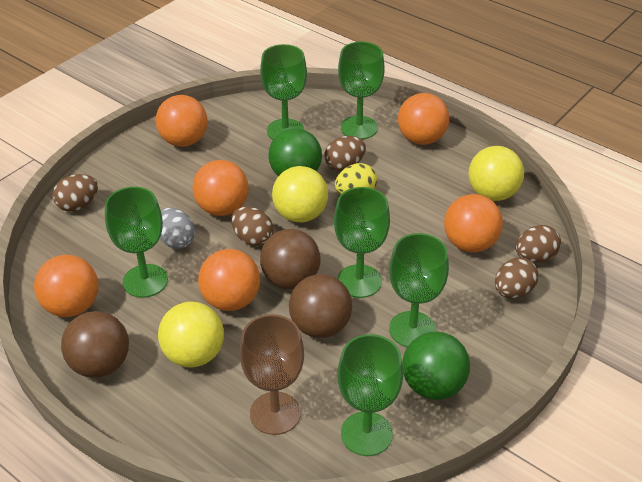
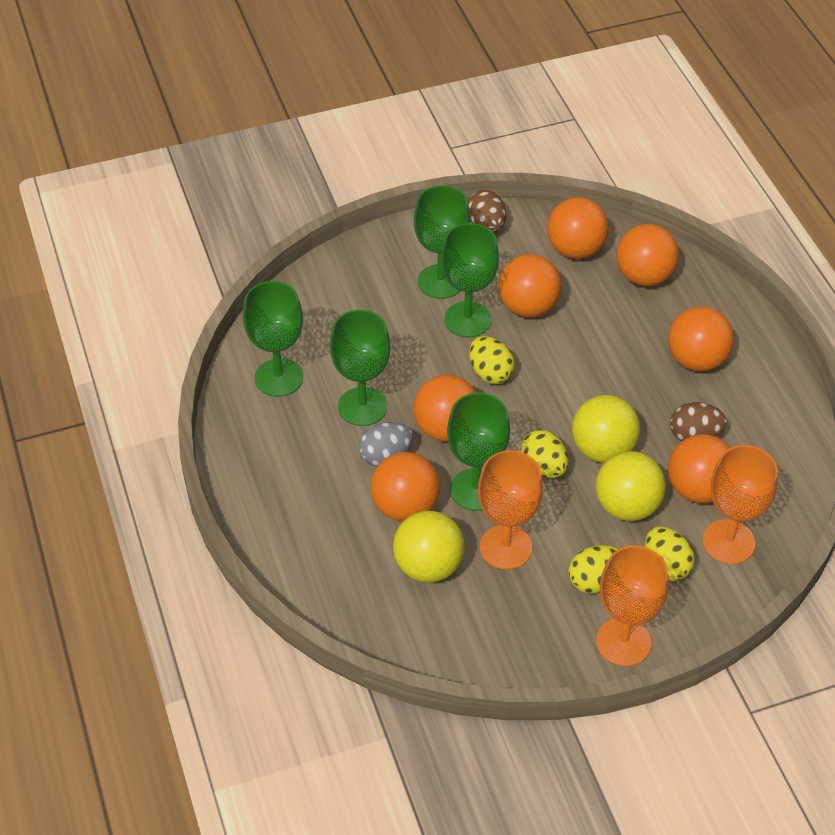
brown ball: [61,311,129,378] [260,229,321,289] [289,274,352,338] = 3 -> none = 0
brown egg: [53,174,98,211] [231,206,273,246] [324,136,366,171] [495,257,539,298] [516,225,561,263] = 5 -> [468,190,506,232] [670,402,727,441] = 2
brown goblet: [240,314,304,435] = 1 -> none = 0
green ball: [268,128,322,176] [402,332,470,400] = 2 -> none = 0
green goblet: [105,187,168,298] [260,44,307,140] [334,187,390,298] [337,334,403,456] [338,42,385,139] [389,233,449,347] = 6 -> [243,281,303,397] [330,310,390,426] [414,185,470,299] [441,223,499,337] [447,392,510,511] = 5
orange ball: [34,255,98,317] [156,95,208,147] [192,160,249,216] [198,249,260,311] [398,93,449,145] [444,194,503,252] = 6 -> [371,452,440,522] [414,375,477,442] [498,254,561,317] [547,197,609,259] [616,224,679,286] [668,306,734,371] [668,434,730,503] = 7
orange goblet: none = 0 -> [478,450,543,570] [596,545,669,666] [703,445,778,564] = 3
yellow egg: [335,163,377,195] = 1 -> [469,336,515,384] [520,430,569,478] [568,545,618,593] [645,526,695,581] = 4

